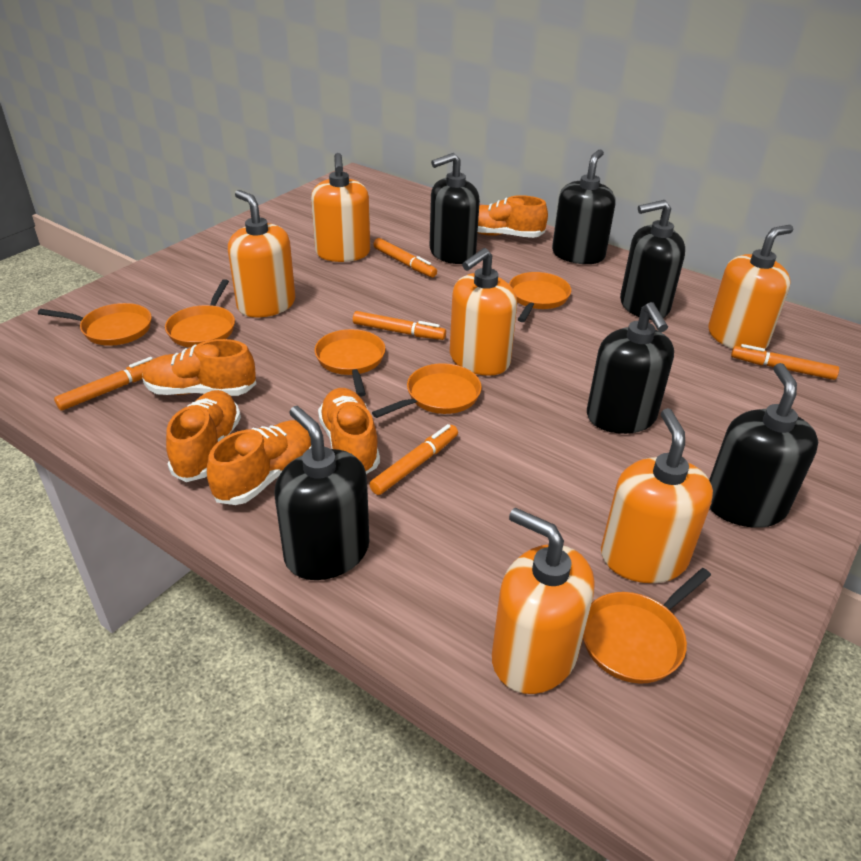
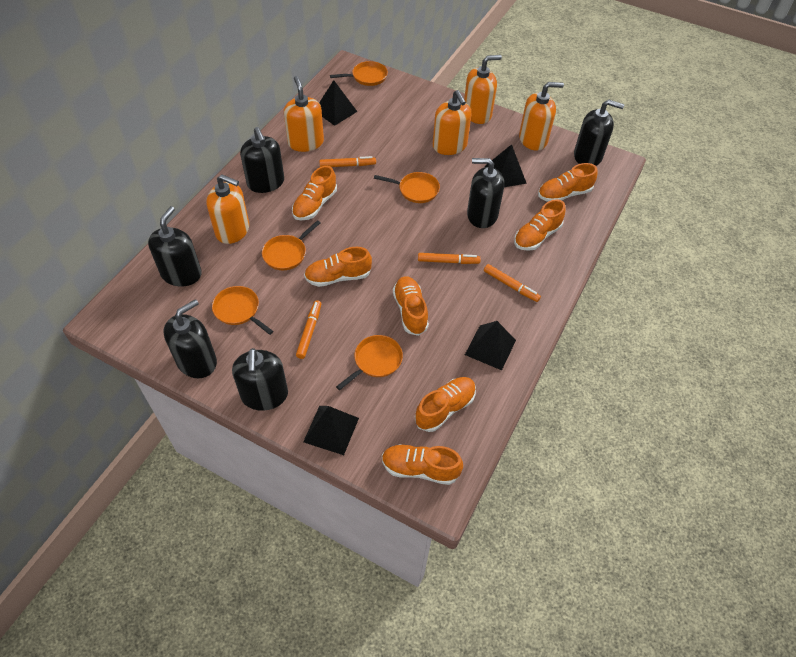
black pyramid: none = 0 -> [303,406,359,455] [319,80,357,126] [465,321,516,370] [485,144,527,187] = 4
orange marker: [54,357,153,411] [353,311,446,340] [369,424,458,495] [373,238,437,277] [731,344,839,380] = 5 -> [296,300,321,359] [319,156,376,167] [418,253,481,264] [484,264,541,302] = 4
orange pan: [38,303,152,346] [165,279,235,348] [315,329,385,397] [372,363,482,418] [509,272,571,322] [583,568,711,684] = 6 -> [212,286,273,335] [262,220,320,270] [330,61,388,86] [336,335,403,390] [374,172,440,203] = 5
orange shoe: [142,339,256,396] [166,390,241,482] [207,420,311,505] [318,388,380,474] [478,195,548,238] = 5 -> [292,166,337,220] [304,247,372,287] [382,444,463,485] [393,276,429,336] [415,377,476,432] [514,199,566,251] [538,163,598,202] = 7
orange soap dispenser: [228,190,295,317] [311,153,370,262] [450,248,517,376] [492,508,594,694] [601,408,713,583] [709,225,793,349] = 6 -> [206,175,249,244] [284,76,324,152] [433,90,472,155] [464,55,502,124] [519,82,564,151] = 5

